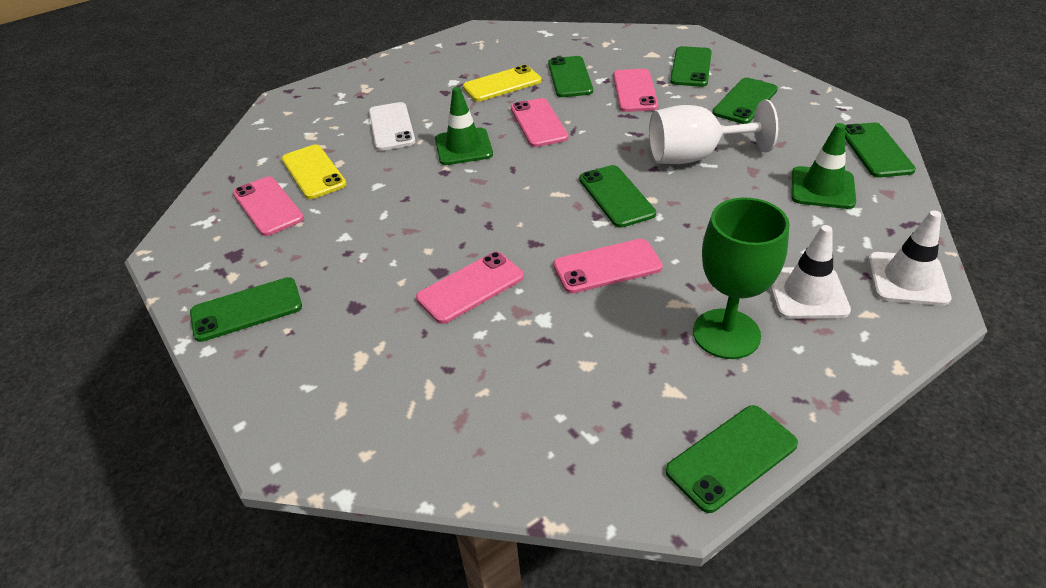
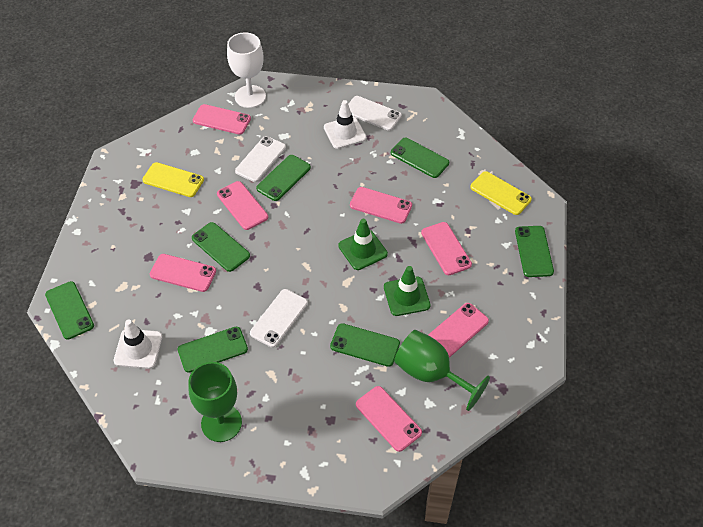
green goblet: [693,198,790,359] = 1 -> [188,362,242,442] [394,330,490,411] = 2
pink phone: [233,176,304,236] [416,252,524,324] [511,98,568,147] [553,239,663,293] [613,69,658,112] = 5 -> [150,254,216,292] [193,104,251,135] [217,181,268,230] [350,187,412,224] [356,386,422,452] [421,222,472,275] [428,303,489,357] = 7
white phone: [369,102,416,151] = 1 -> [235,136,286,182] [250,289,308,348] [348,96,402,131] = 3

